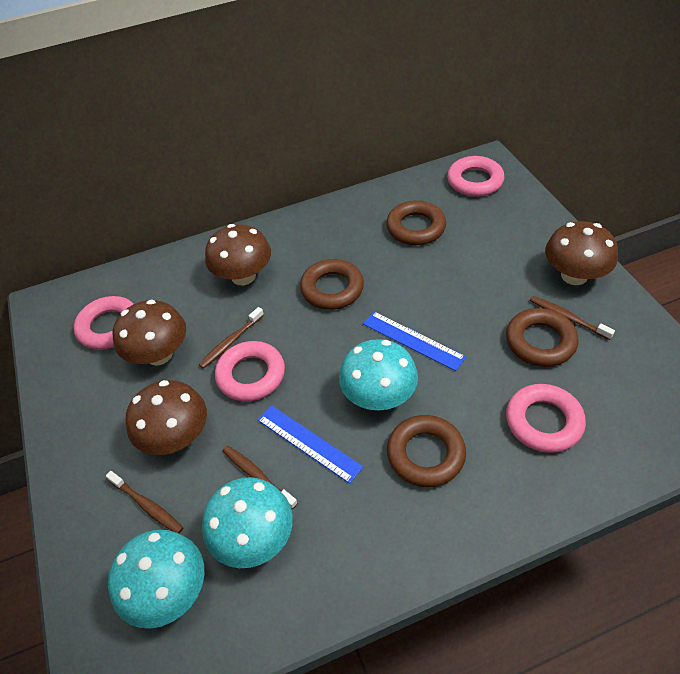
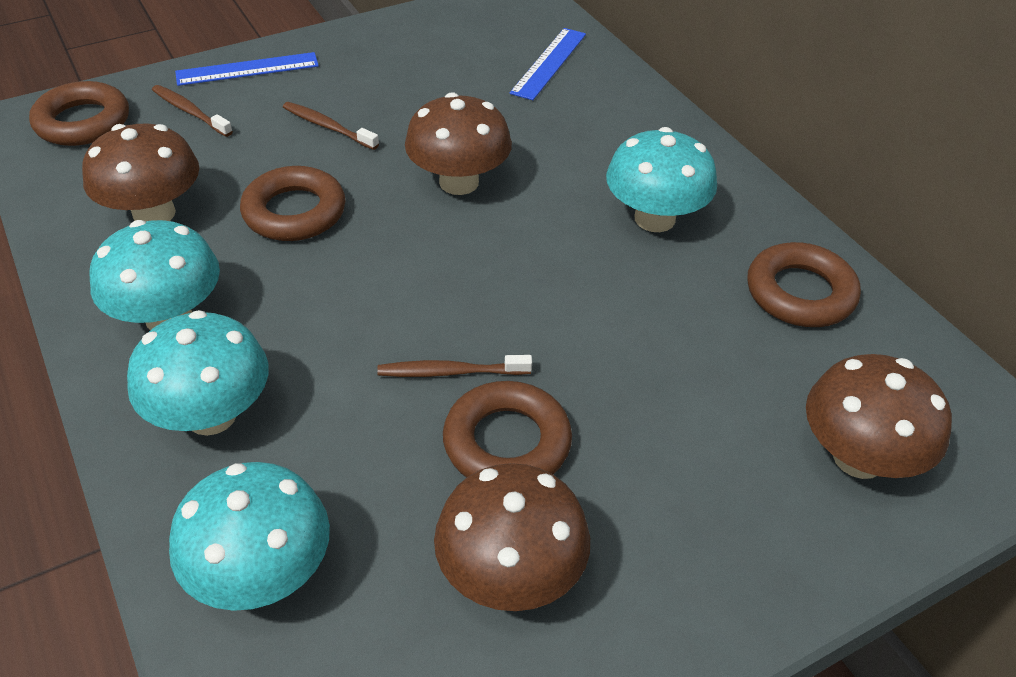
brown toothbrush: [106,471,183,534] [199,307,264,369] [223,446,298,509] [530,296,615,340] = 4 -> [152,85,233,137] [283,102,379,150] [377,355,532,377] = 3
pink ring: [74,296,134,350] [215,341,285,402] [447,156,505,197] [506,384,586,453] = 4 -> none = 0
turquoise mushroom: [108,530,204,629] [202,477,293,568] [339,339,418,410] = 3 -> [90,220,220,330] [127,310,269,436] [169,462,330,611] [606,127,717,232] = 4

